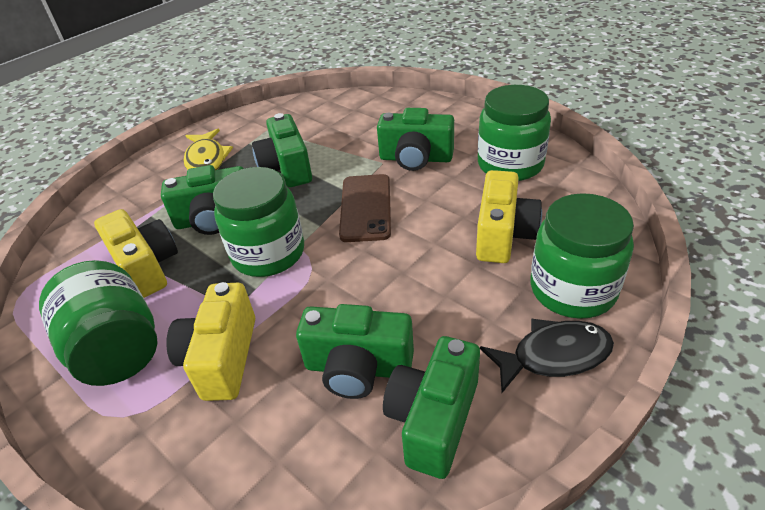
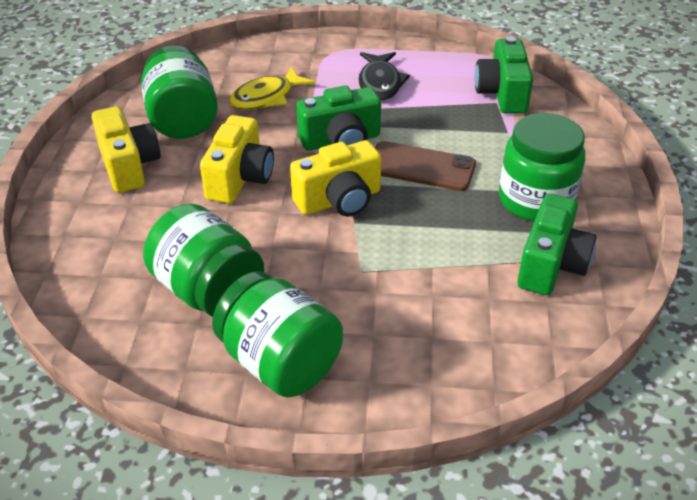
green camera: [161,165,244,235] [252,113,312,187] [296,304,414,399] [377,108,454,171] [383,336,480,479] = 5 -> [297,86,381,151] [475,36,533,113] [517,194,597,295] = 3

